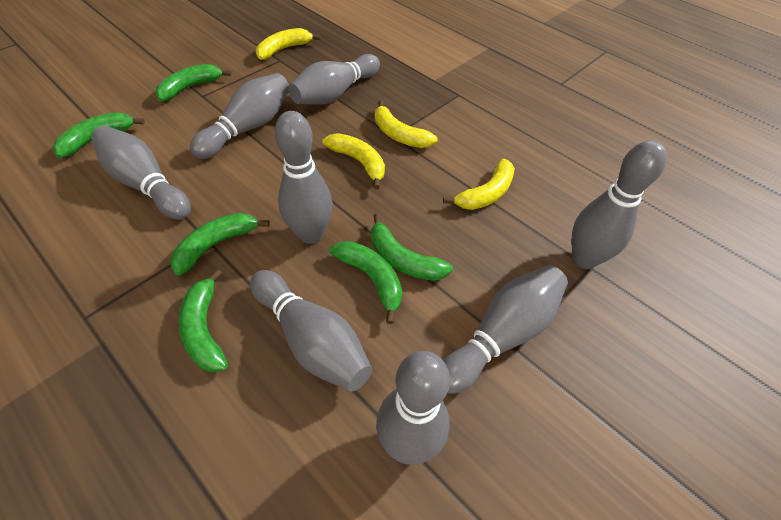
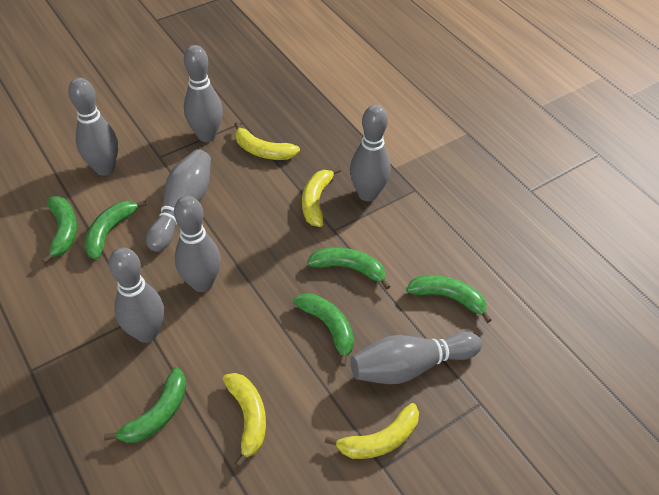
grey bowling pin: [91,126,191,220] [190,73,289,159] [250,270,372,392] [275,111,333,244] [289,54,380,105] [376,351,450,465] [443,265,568,394] [572,140,667,269] = 8 -> [68,78,118,176] [109,247,164,343] [146,149,211,252] [174,196,221,292] [184,45,223,142] [350,105,391,201] [350,332,482,384] = 7

